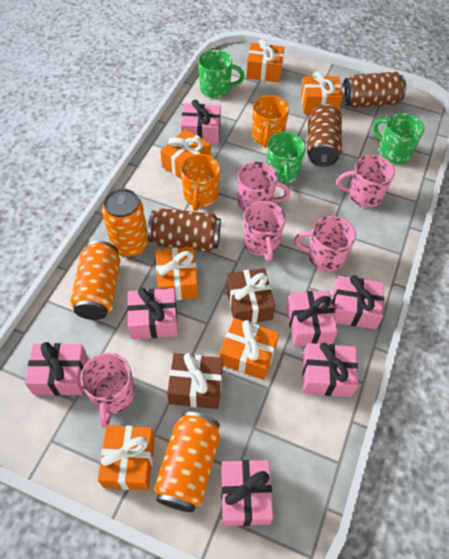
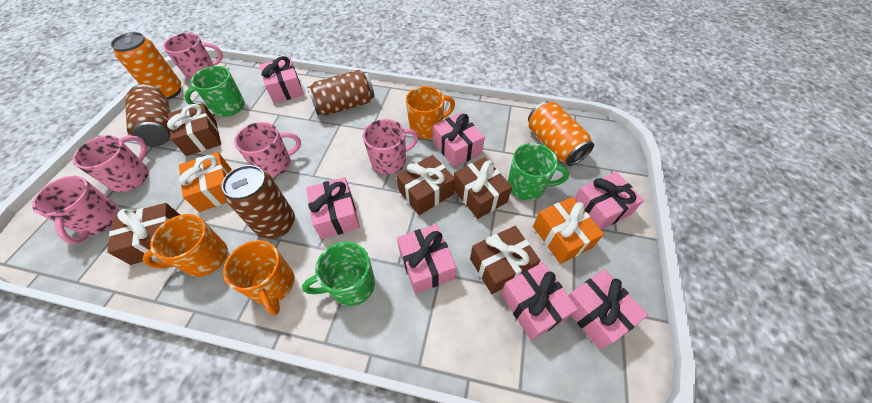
brown gift: [167,353,223,409] [226,268,275,324] = 2 -> [107,203,180,265] [167,103,221,156] [396,155,455,215] [454,157,512,219] [470,226,541,294] = 5
orange can: [70,241,120,320] [102,188,148,257] [154,412,220,512] = 3 -> [111,32,181,100] [528,101,594,166] = 2
orange gift: [98,425,155,490] [156,247,198,300] [160,129,211,179] [220,318,279,380] [246,39,284,82] [301,72,343,114] = 6 -> [179,152,232,212] [533,197,604,264] = 2
orange mug: [180,154,220,211] [252,95,289,148] = 2 -> [143,214,228,277] [223,240,294,315] [406,86,455,139] = 3

